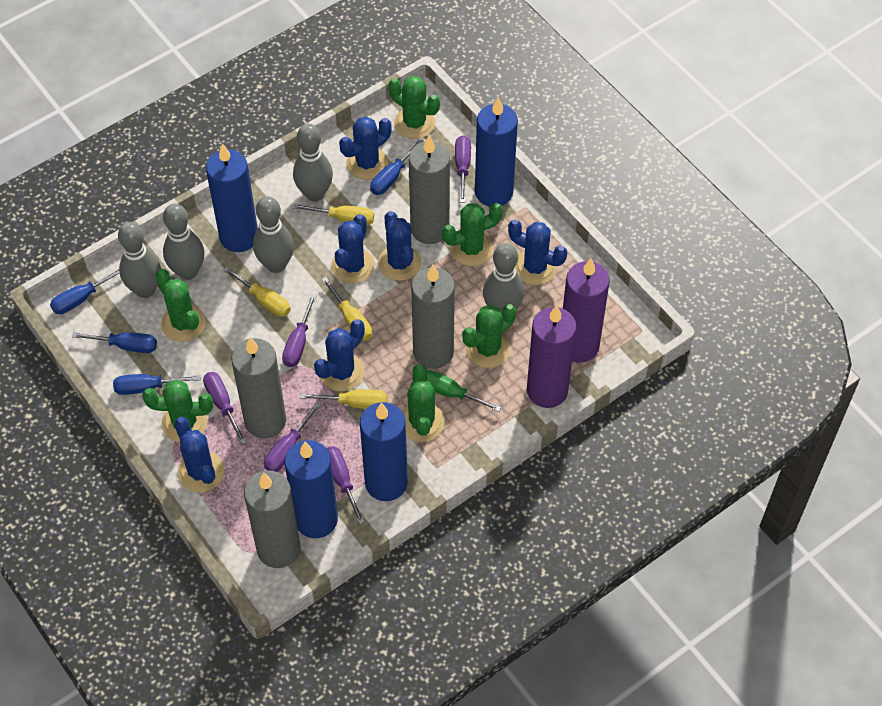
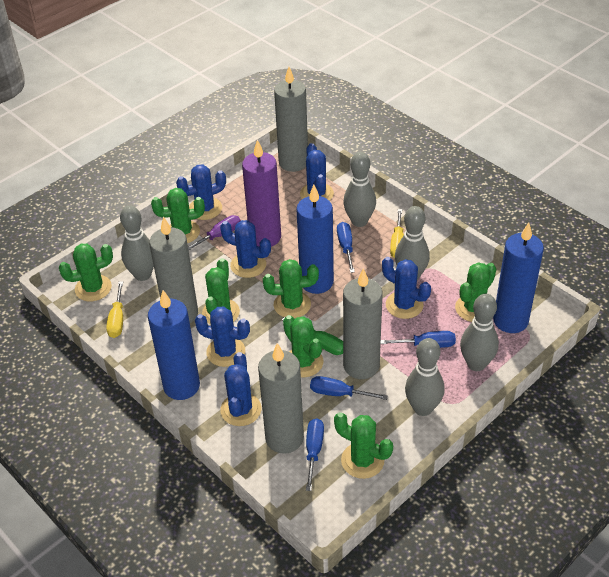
blue candle: [206,143,258,252] [285,440,338,538] [360,402,408,501] [475,97,518,206] = 4 -> [148,290,200,400] [296,185,334,294] [493,222,544,333] = 3
green cactus: [142,380,213,443] [156,269,206,342] [389,76,440,139] [402,364,445,442] [442,203,503,266] [462,304,516,368] = 6 -> [59,244,113,301] [151,188,205,243] [202,258,240,325] [263,259,319,318] [283,315,323,377] [334,412,393,479] [455,262,496,322] = 7
purple candle: [527,305,577,408] [563,258,610,363] = 2 -> [242,140,281,247] = 1
purple screwdriver: [203,372,247,444] [264,402,321,472] [282,294,317,367] [327,446,365,525] [455,136,471,203] = 5 -> [188,215,241,250] = 1
yellow screwdriver: [223,266,291,317] [293,204,374,226] [300,389,387,409] [321,277,372,341] = 4 -> [106,281,123,338] [390,209,404,258] = 2

